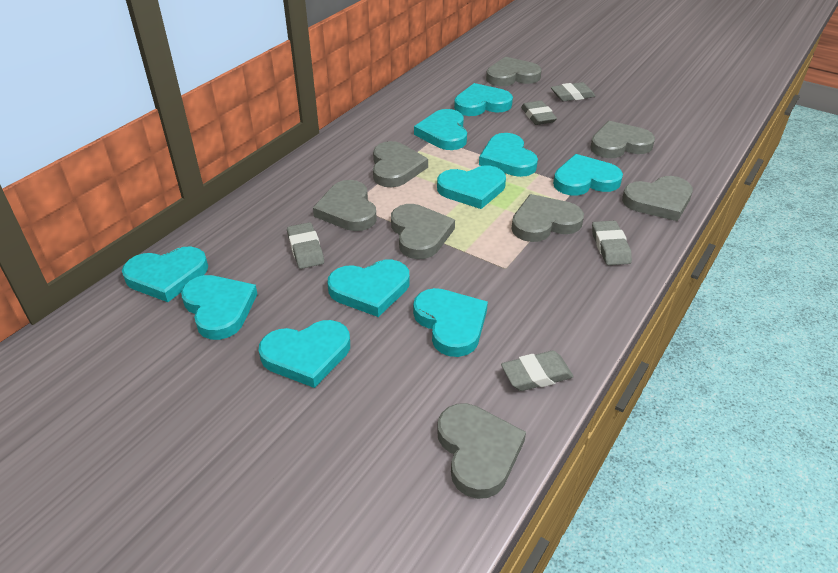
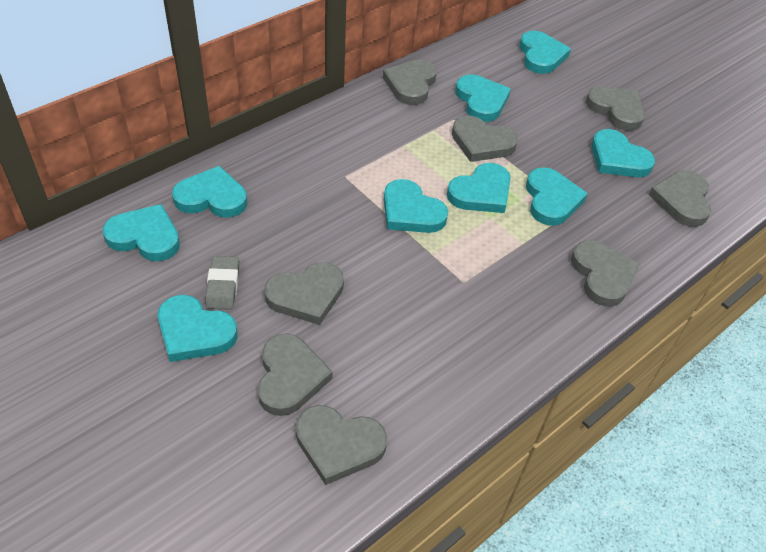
grey eraser: [287,222,324,269] [501,351,574,391] [521,101,557,125] [551,82,596,101] [592,221,632,265] = 5 -> [205,256,239,310] = 1
turquoise heart: [122,247,208,302] [181,275,257,340] [259,320,350,388] [328,260,410,317] [413,288,488,357] [414,109,467,150] [437,166,506,209] [454,83,513,116] [479,133,538,177] [553,154,623,196] = 10 -> [103,204,180,261] [158,295,238,362] [172,166,247,218] [384,179,448,233] [447,163,511,213] [455,74,511,122] [519,31,571,74] [526,167,588,226] [591,129,655,177] = 9

